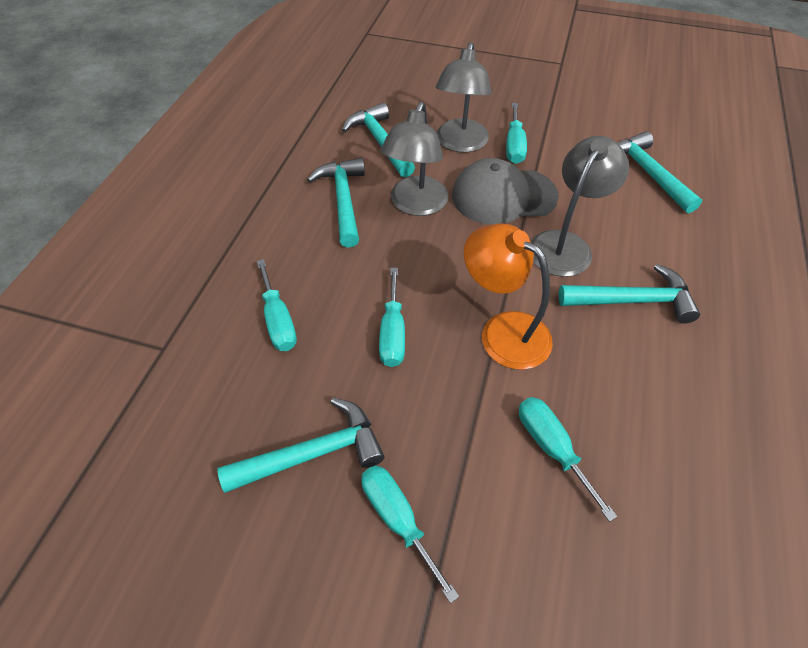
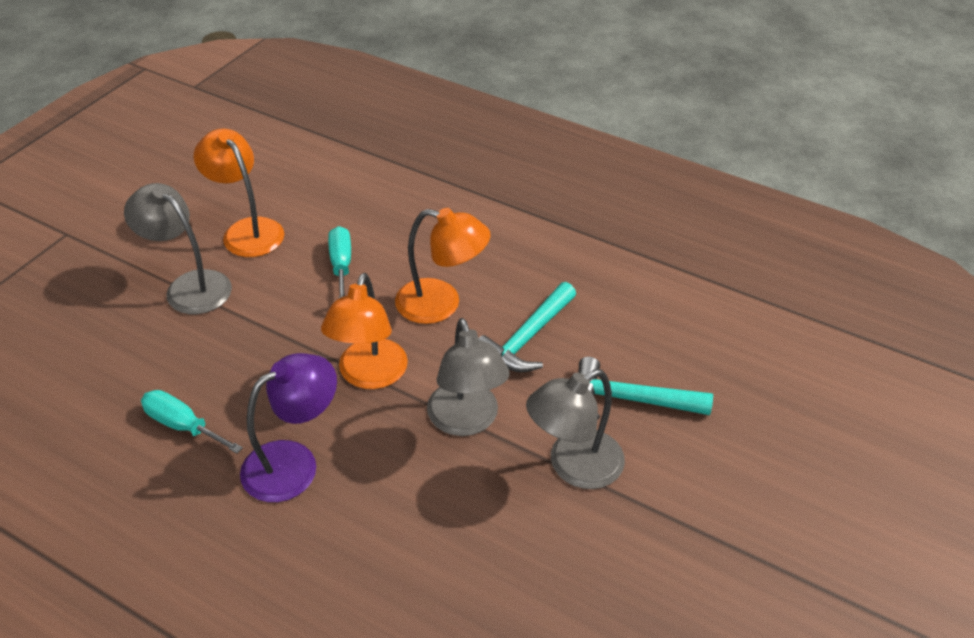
grey cap: [452,158,559,224] = 1 -> none = 0
orange lamp: [464,223,553,370] = 1 -> [194,128,284,257] [321,273,408,389] [395,208,491,324] = 3
purple lamp: none = 0 -> [240,353,337,502] = 1
turquoise hammer: [217,398,385,493] [307,158,365,248] [342,103,415,177] [559,264,700,323] [618,131,702,213] = 5 -> [479,282,576,372] [578,357,713,420] = 2
turquoise screwdriver: [257,259,297,351] [361,465,459,603] [379,268,405,367] [506,103,527,164] [519,397,617,522] = 5 -> [141,390,243,454] [328,226,351,298] = 2

